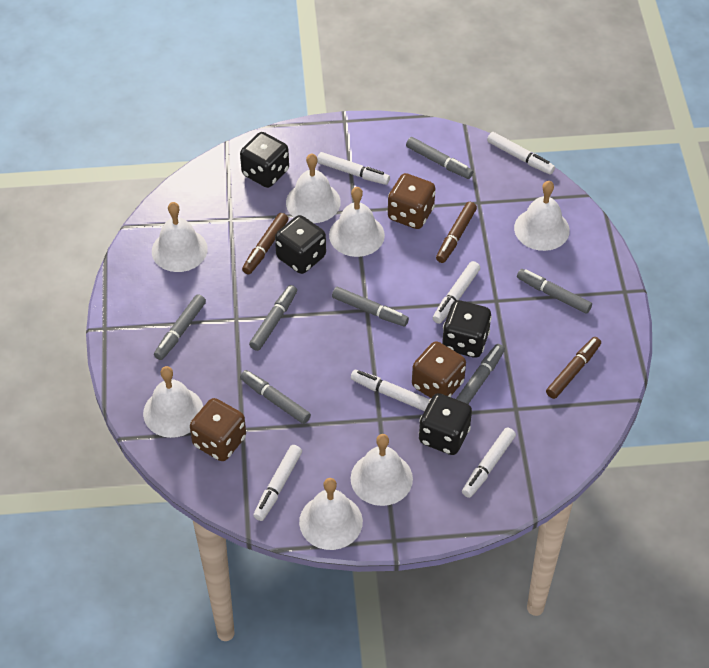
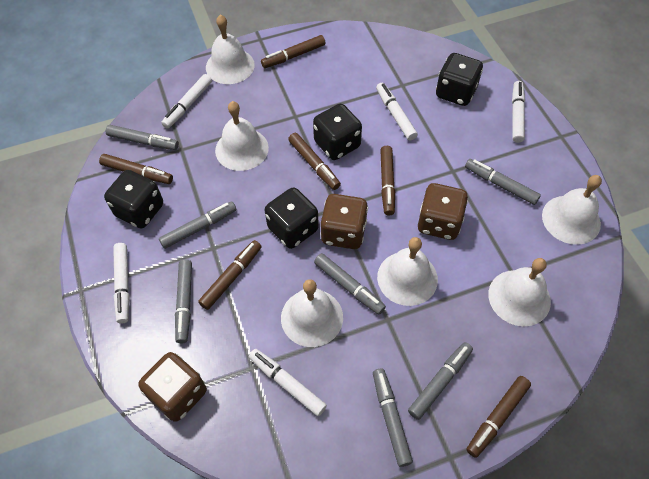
brown marker: [242,213,289,274] [436,202,477,263] [546,337,601,399] = 3 -> [99,154,173,184] [198,240,261,310] [261,35,325,68] [288,133,341,190] [380,146,395,216] [466,376,531,458] = 6
white bell: [143,366,203,438] [152,202,208,272] [286,153,341,223] [299,478,363,550] [329,187,385,257] [351,434,413,506] [514,181,570,251] = 7 -> [206,14,255,84] [215,101,269,171] [281,279,343,347] [377,237,438,306] [488,258,551,326] [542,175,602,245] = 6
white marker: [253,445,302,521] [317,152,390,185] [351,370,430,411] [433,261,480,324] [462,427,516,498] [487,132,555,175] = 6 -> [113,243,130,324] [161,74,212,129] [249,349,327,416] [376,83,418,141] [512,81,525,143] = 5

